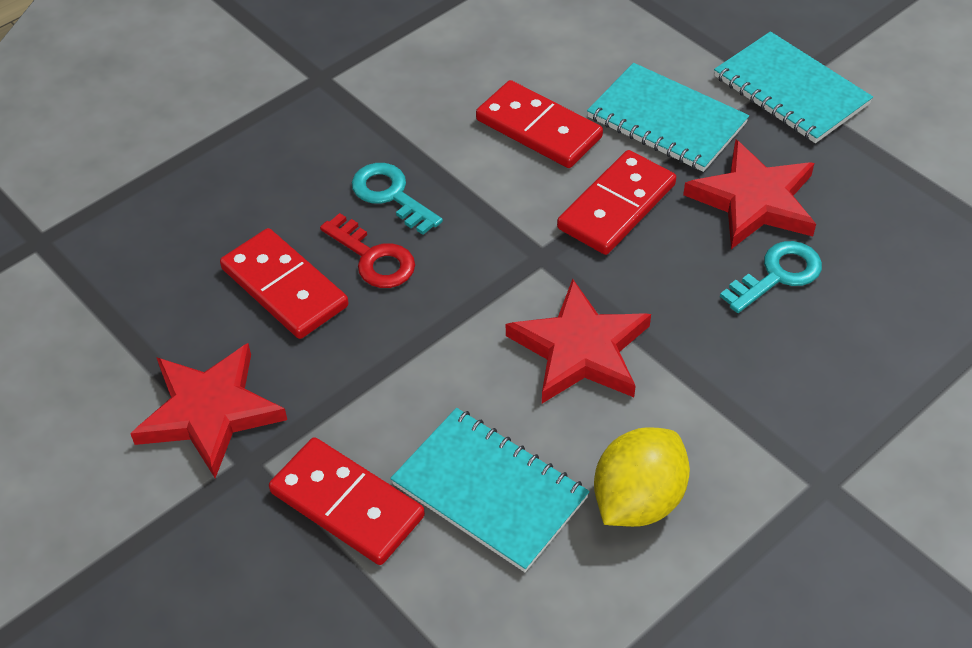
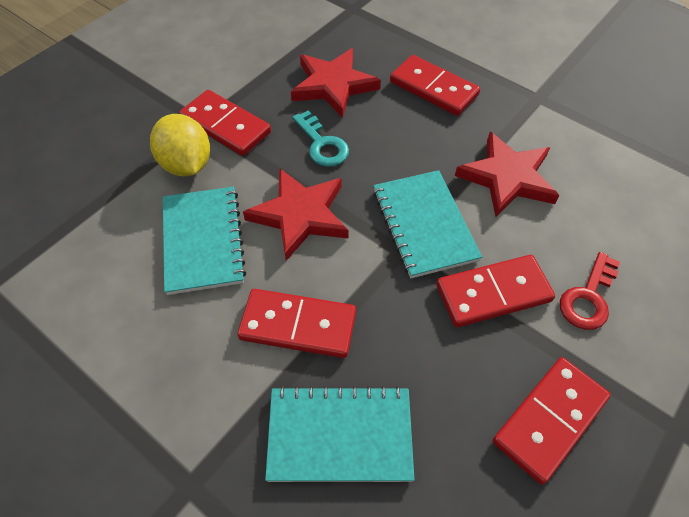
red domino: [220,228,348,339] [269,437,425,565] [476,80,603,168] [557,150,676,255] = 4 -> [179,90,271,156] [237,289,356,358] [390,55,480,116] [436,255,555,327] [493,357,611,485] = 5
turquoise key: [352,163,443,235] [720,241,822,313] = 2 -> [293,110,349,167] = 1

